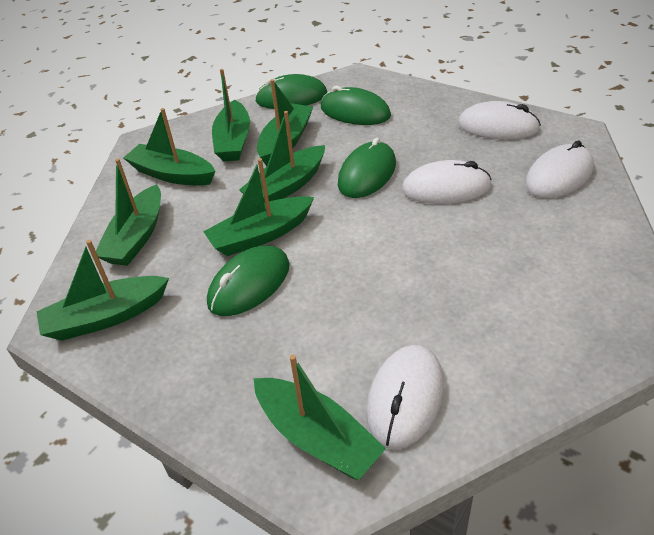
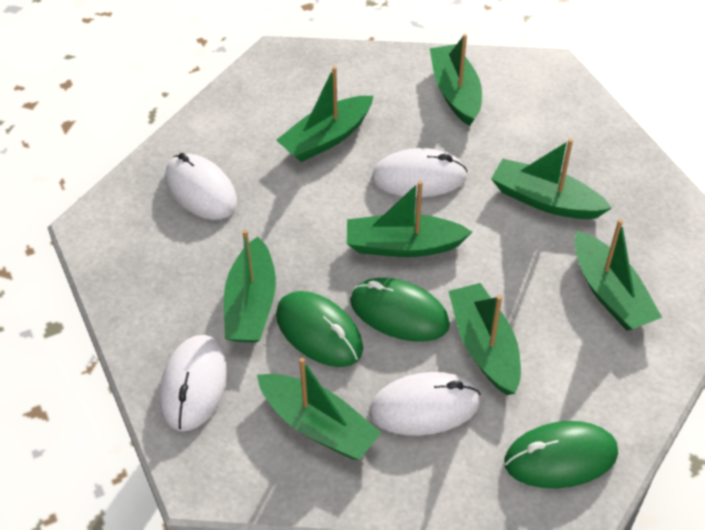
green mouse: [207,246,290,316] [255,74,327,109] [321,86,391,125] [338,138,396,198] = 4 -> [276,291,363,367] [350,278,450,342] [504,421,618,488] = 3

